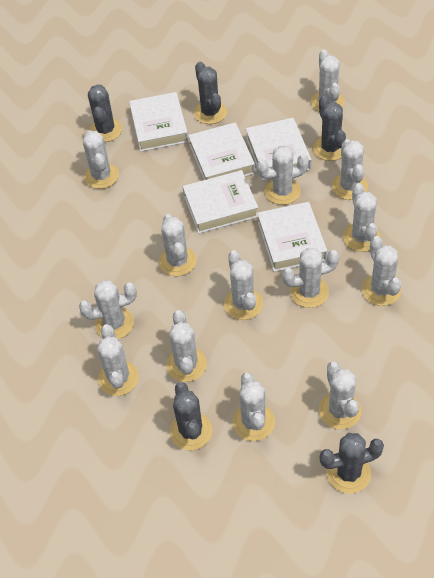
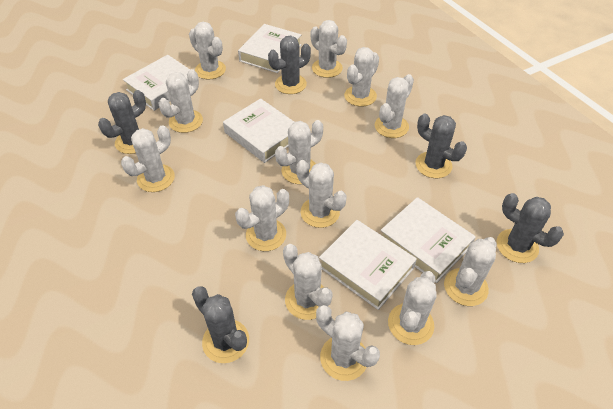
white cactus: [79,280,137,339] [83,130,119,189] [97,324,139,396] [159,214,196,276] [166,310,207,382] [224,250,263,320] [232,373,275,441] [257,146,309,205] [282,248,340,308] [311,50,345,112] [319,361,361,429] [332,139,368,200] [343,183,381,252] [362,236,401,306] = 14 -> [121,125,175,192] [158,69,203,133] [189,22,226,80] [235,185,289,251] [275,120,323,184] [283,244,333,320] [296,160,347,228] [311,20,347,78] [316,305,380,381] [344,47,379,106] [375,74,414,138] [388,271,437,345] [444,237,497,306] = 13

